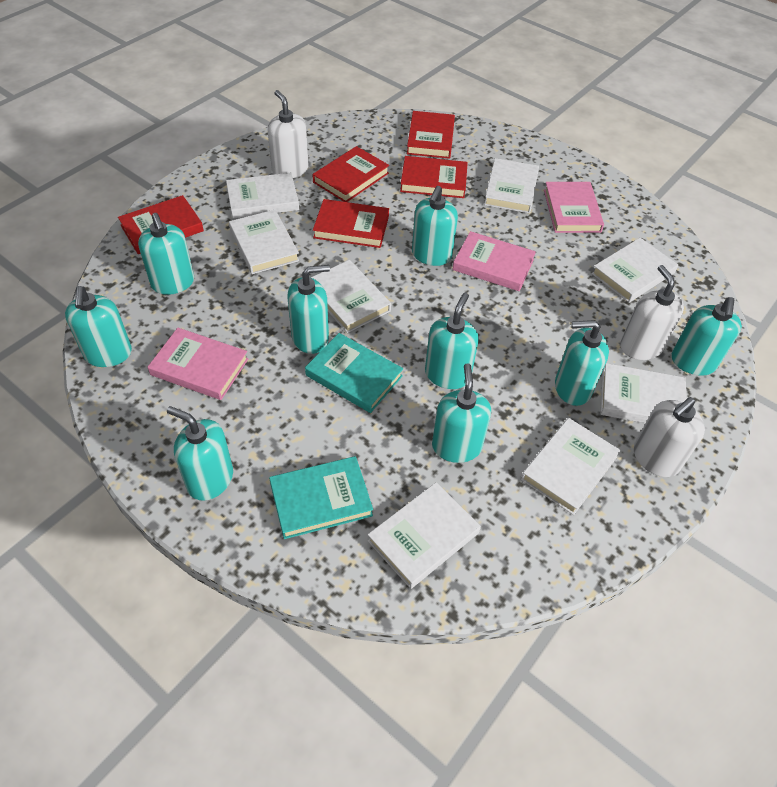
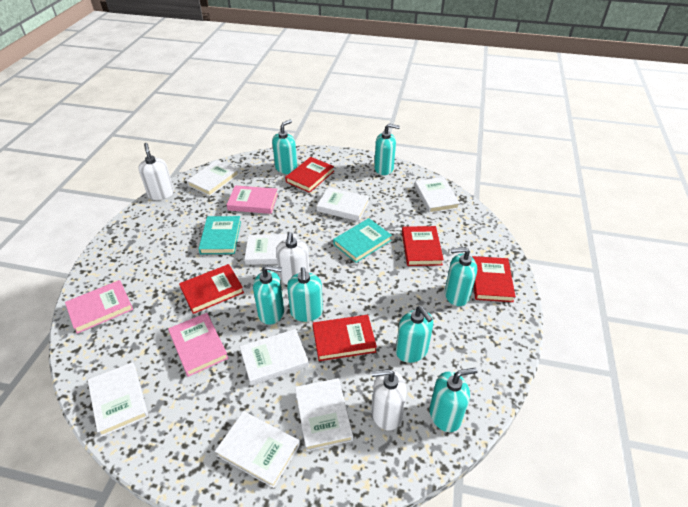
turquoise soap dispenser: [65,286,132,367] [138,213,194,295] [167,406,233,501] [287,265,330,354] [412,186,458,266] [425,293,479,389] [432,363,491,463] [555,320,609,406] [672,297,742,376] = 9 -> [253,265,284,325] [272,120,297,174] [287,267,323,322] [374,124,400,175] [396,306,433,363] [430,368,477,432] [445,247,477,306] = 7

